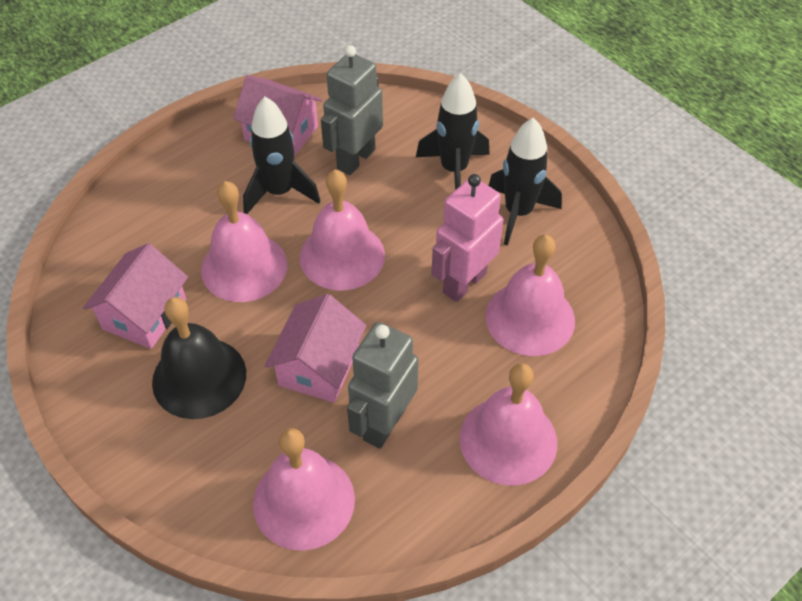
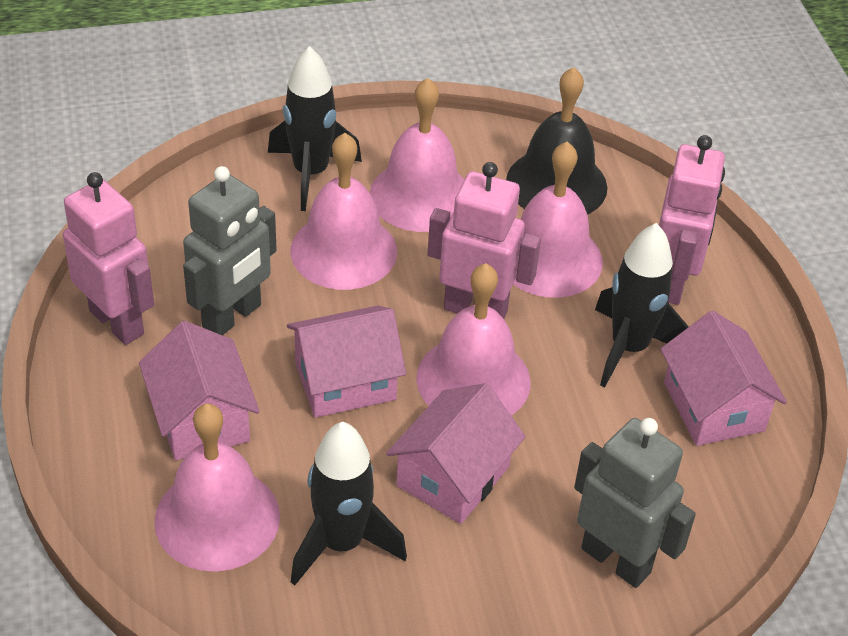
pink house: [83,243,188,349] [233,75,322,156] [265,294,366,403] = 3 -> [139,321,260,460] [287,306,406,418] [386,383,526,524] [660,311,787,446] = 4
pink robot: [432,174,503,302] = 1 -> [63,172,154,345] [427,162,541,319] [659,135,725,305] = 3

